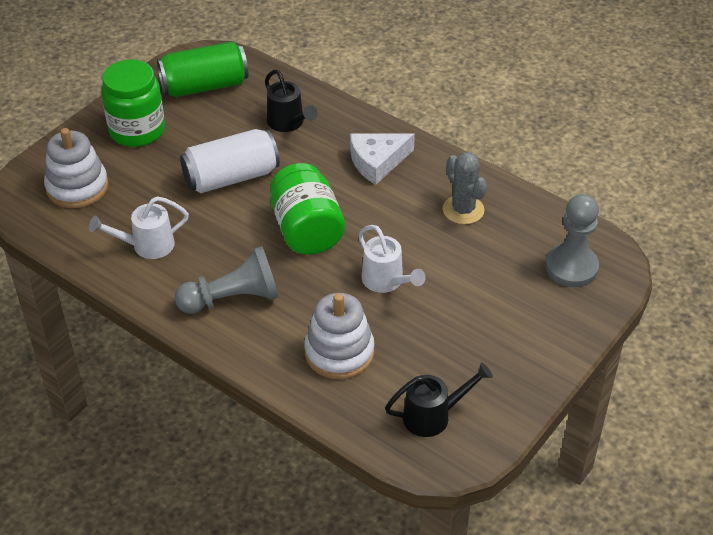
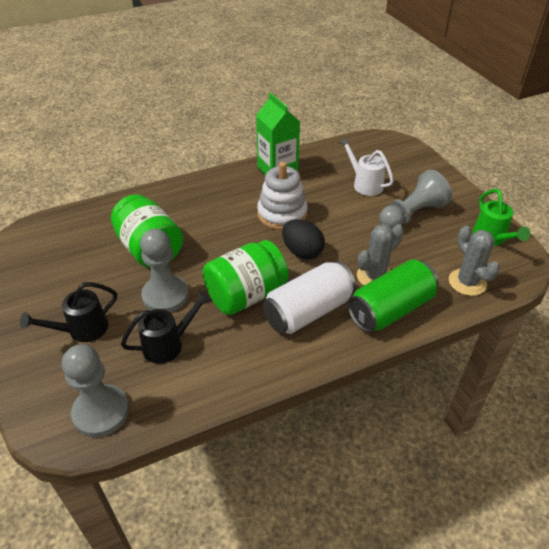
black egg: none = 0 -> [282,219,325,259] = 1
green carton: none = 0 -> [256,93,300,175] = 1
green watering can: none = 0 -> [472,189,530,246] = 1
grey cactus: [443,152,487,224] = 1 -> [357,224,404,285] [449,226,500,296] = 2
grey pawn: [175,246,279,314] [545,194,599,287] = 2 -> [62,344,129,437] [140,229,189,312] [379,170,452,229] = 3
white cheese: [350,133,415,185] = 1 -> none = 0
white stacking toy: [44,128,108,208] [304,293,375,379] = 2 -> [257,162,308,230] = 1
white watering can: [89,196,189,259] [358,225,426,293] = 2 -> [339,137,394,196] = 1

